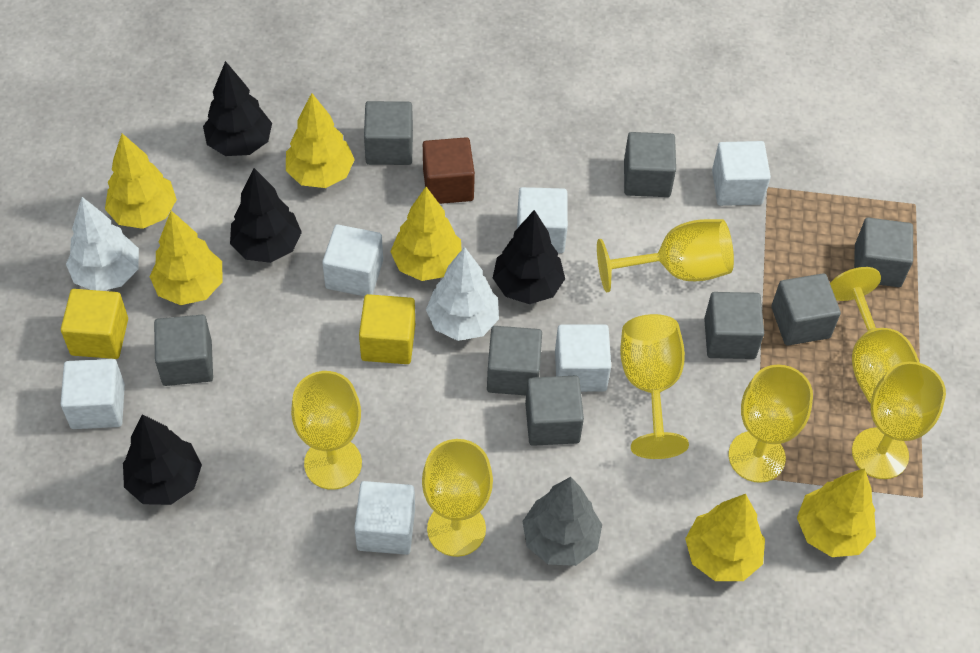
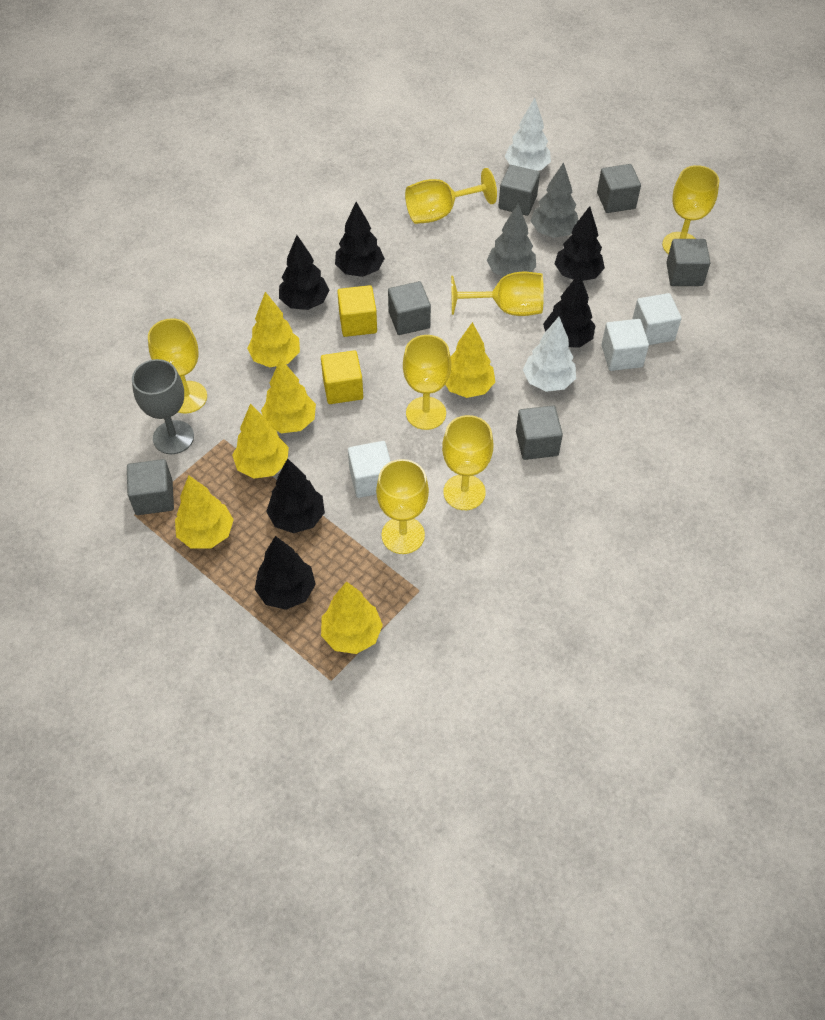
black tree: [123,414,202,505] [203,61,272,156] [230,168,302,263] [493,210,565,304] = 4 -> [255,536,316,610] [266,458,325,533] [279,235,329,310] [335,202,385,277] [543,272,596,348] [555,206,605,281] = 6
brown cube: [423,137,475,204] = 1 -> none = 0
grey cube: [154,315,213,386] [364,101,413,165] [487,326,542,395] [525,376,584,446] [624,132,676,197] [704,292,764,359] [771,273,841,346] [854,218,913,287] = 8 -> [127,459,174,515] [388,281,431,335] [498,165,540,216] [516,405,563,460] [597,164,641,213] [666,239,711,286] = 6
grey goblet: none = 0 -> [132,359,194,454] = 1
grey tree: [522,477,602,566] = 1 -> [487,204,536,277] [531,162,578,238] = 2
white cube: [61,359,125,429] [322,224,383,296] [354,481,415,555] [517,187,568,253] [555,324,611,392] [712,141,771,206] = 6 -> [348,441,391,498] [601,319,649,371] [632,293,681,345] = 3

